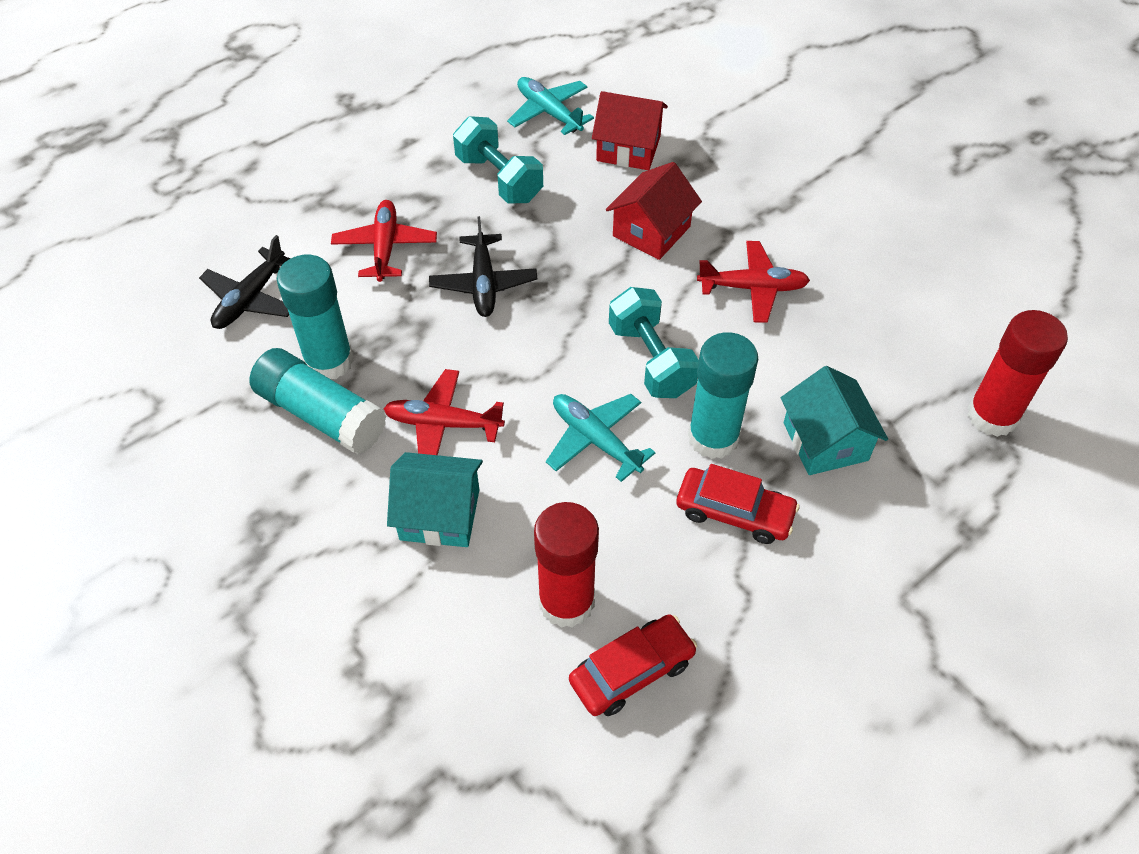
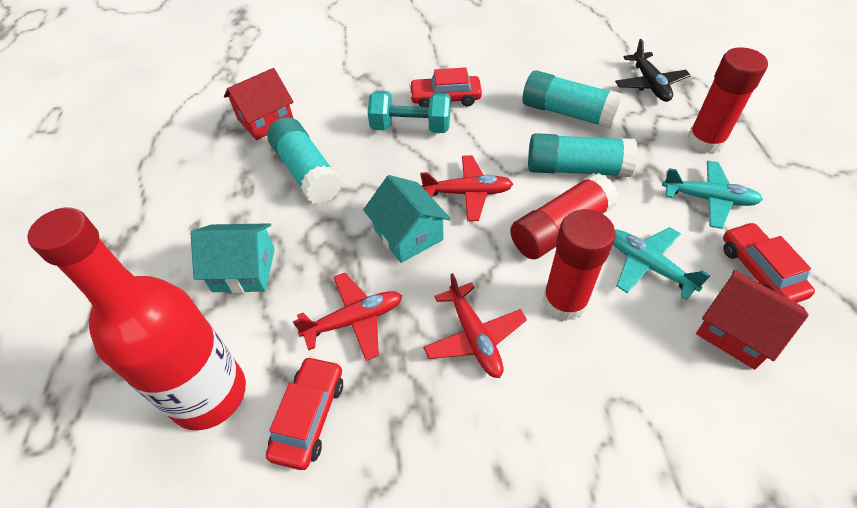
black plane: [199,235,290,329] [429,216,537,317] = 2 -> [615,39,691,102] = 1
red bottle: none = 0 -> [27,207,246,430] = 1
red car: [569,614,697,716] [676,464,800,544] = 2 -> [266,356,343,470] [409,67,482,107] [723,222,815,303] = 3
red glue stick: [534,502,599,628] [967,310,1068,437] = 2 -> [510,173,618,259] [543,209,616,321] [687,47,768,154] = 3
turquoise dumbbell: [453,116,543,204] [609,287,699,398] = 2 -> [368,91,451,133] = 1

